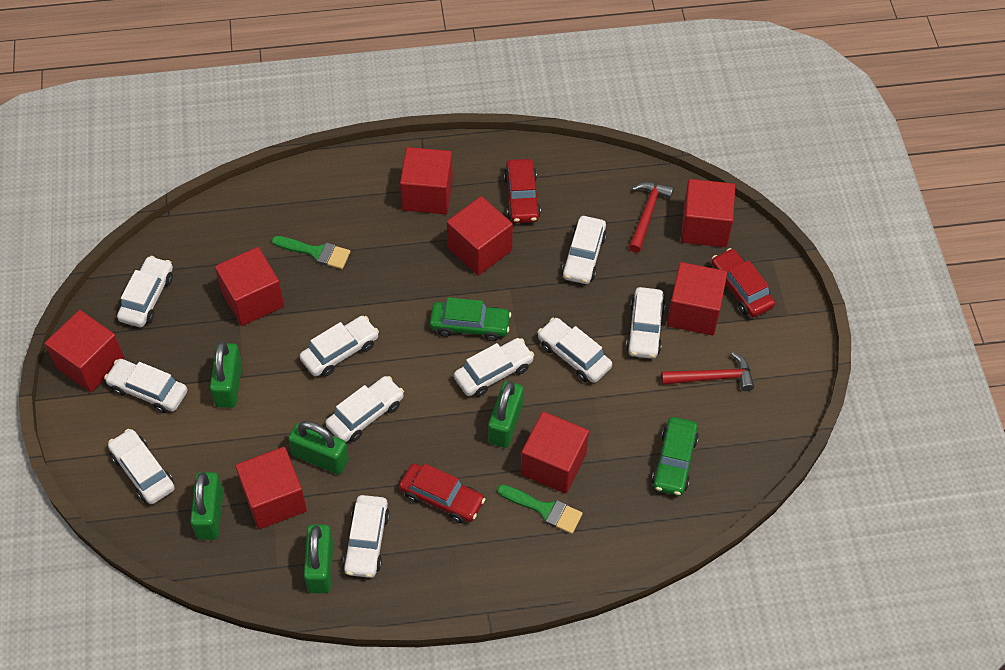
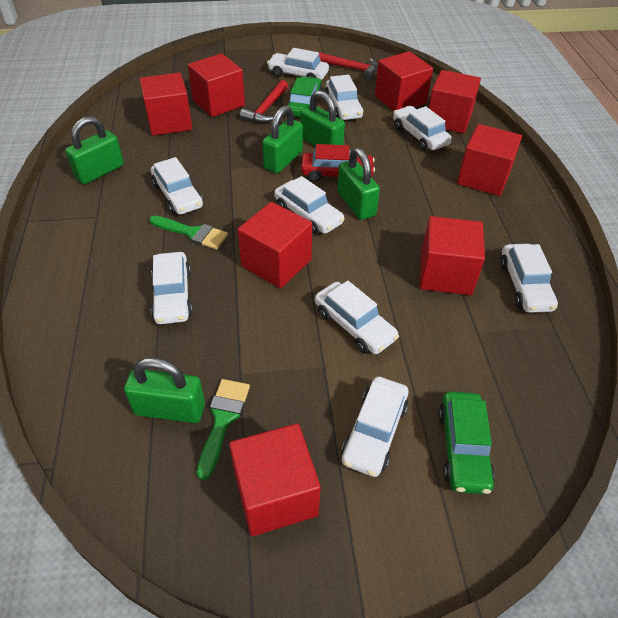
red car: [399,463,485,523] [504,159,541,223] [711,248,775,318] = 3 -> [301,144,375,182] = 1
white car: [104,359,187,413] [108,429,175,504] [117,256,173,327] [300,316,379,377] [325,376,404,442] [343,495,390,578] [454,338,534,397] [537,317,612,383] [562,216,607,284] [626,287,666,359] = 10 -> [151,157,203,215] [151,252,193,324] [267,48,329,80] [274,176,345,234] [315,281,399,354] [325,75,363,120] [341,377,408,477] [393,106,451,151] [500,244,558,313] = 9

